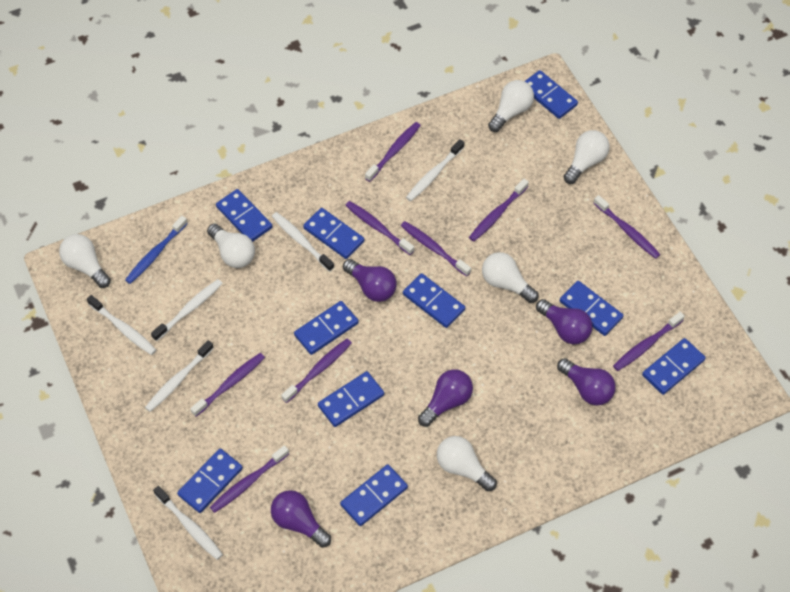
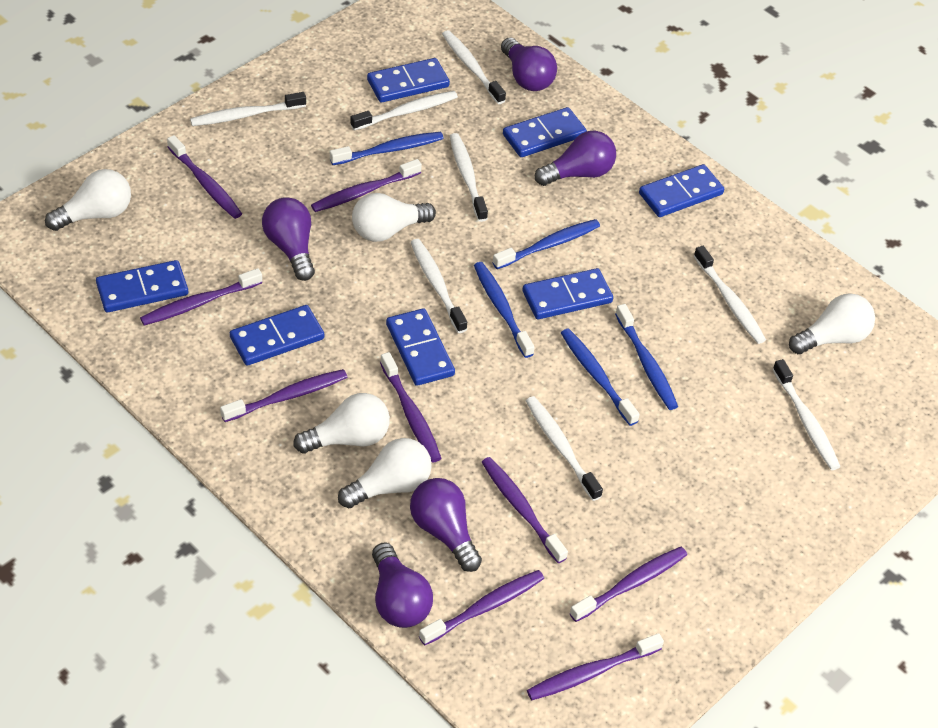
blue domino: [177,449,243,513] [216,189,273,242] [294,301,359,355] [303,208,364,259] [318,371,384,427] [340,464,408,526] [403,273,465,328] [525,70,578,119] [560,281,623,336] [642,338,706,395] = 10 -> [96,260,188,313] [230,305,324,366] [367,58,450,103] [386,308,455,386] [503,107,587,157] [522,268,613,319] [639,164,724,217] = 7
blue toothbrush: [125,216,188,284] = 1 -> [330,132,444,165] [474,262,534,358] [492,219,600,269] [561,328,640,426] [615,304,678,410] = 5
white light bulb: [59,234,111,288] [207,224,255,268] [437,436,497,491] [482,252,539,303] [488,80,534,132] [564,130,610,184] = 6 -> [45,169,131,231] [293,393,390,453] [338,438,432,508] [352,193,436,242] [789,293,875,354] = 5
white toothbrush: [87,295,156,355] [145,340,214,412] [151,279,223,341] [153,486,223,560] [272,212,334,272] [406,139,464,201] = 6 -> [190,92,306,126] [350,91,458,131] [410,239,467,333] [442,30,506,104] [450,133,488,222] [526,396,603,501] [694,246,766,344] [773,359,841,470] = 8

